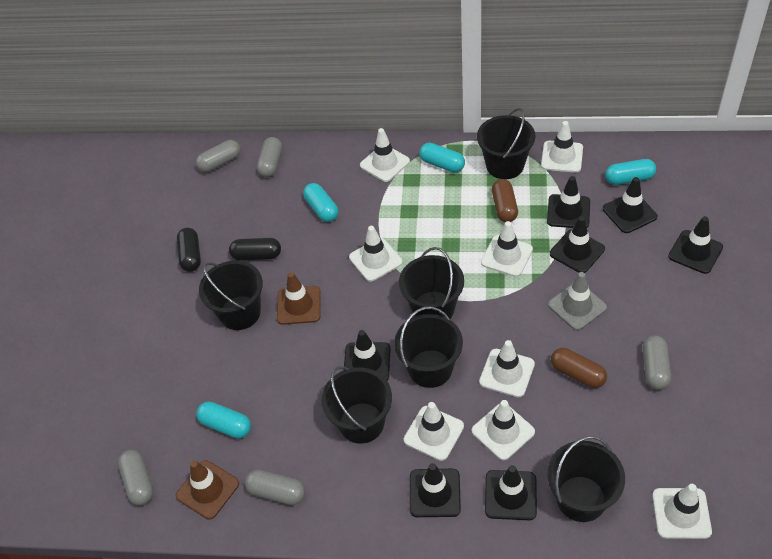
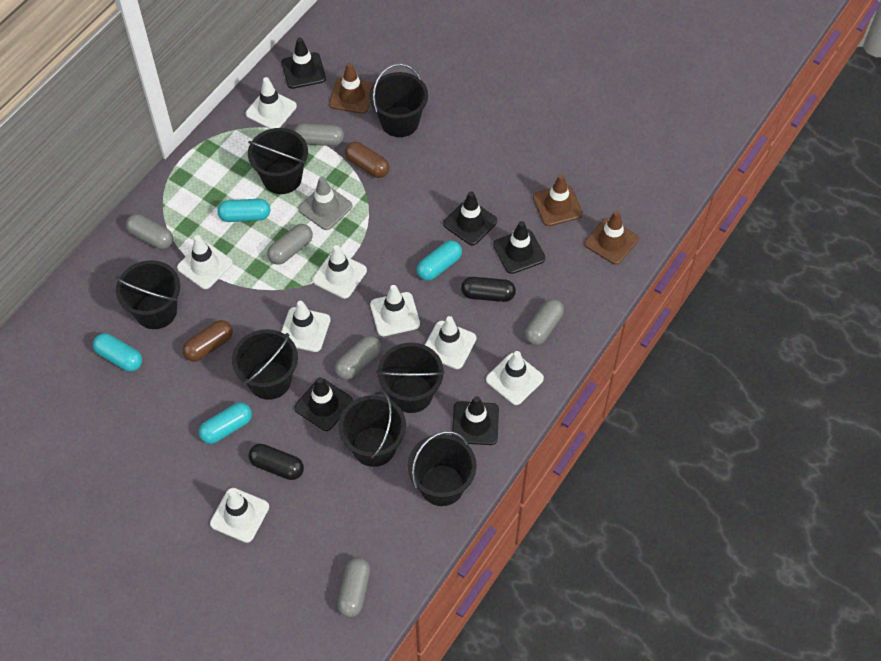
black bucket: [199,261,263,330] [321,366,392,444] [394,306,463,388] [399,247,464,319] [477,108,535,179] [547,436,625,522] = 6 -> [116,260,180,329] [232,329,298,400] [248,128,308,194] [338,392,406,467] [370,63,428,137] [376,342,445,413] [408,431,477,506] = 7
black traffic cone: [344,330,391,380] [410,463,461,517] [485,465,537,520] [547,176,590,228] [550,216,605,273] [603,177,657,233] [668,216,723,274] = 7 -> [282,37,326,89] [294,377,353,431] [443,191,497,245] [452,396,499,445] [493,221,546,274] = 5
brown traffic cone: [176,460,239,520] [277,272,321,325] = 2 -> [329,63,374,114] [533,174,583,226] [585,211,639,265] = 3
grey capsule: [118,450,154,506] [196,140,241,172] [245,470,305,505] [257,137,282,177] [643,335,671,390] = 5 -> [126,214,173,249] [267,224,313,265] [293,123,344,146] [334,336,381,380] [337,557,370,617] [525,299,564,345] = 6

